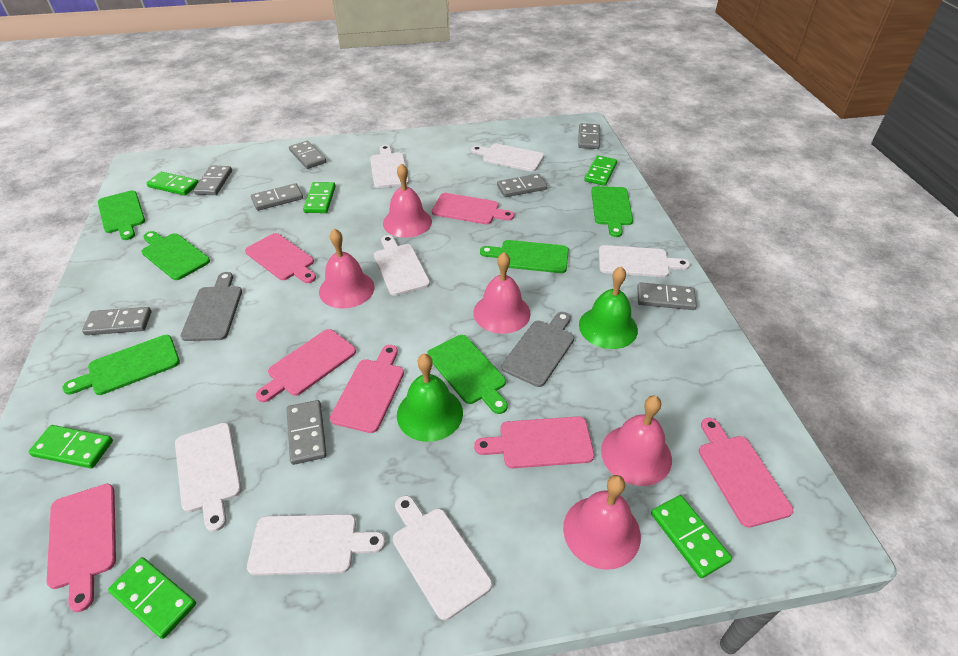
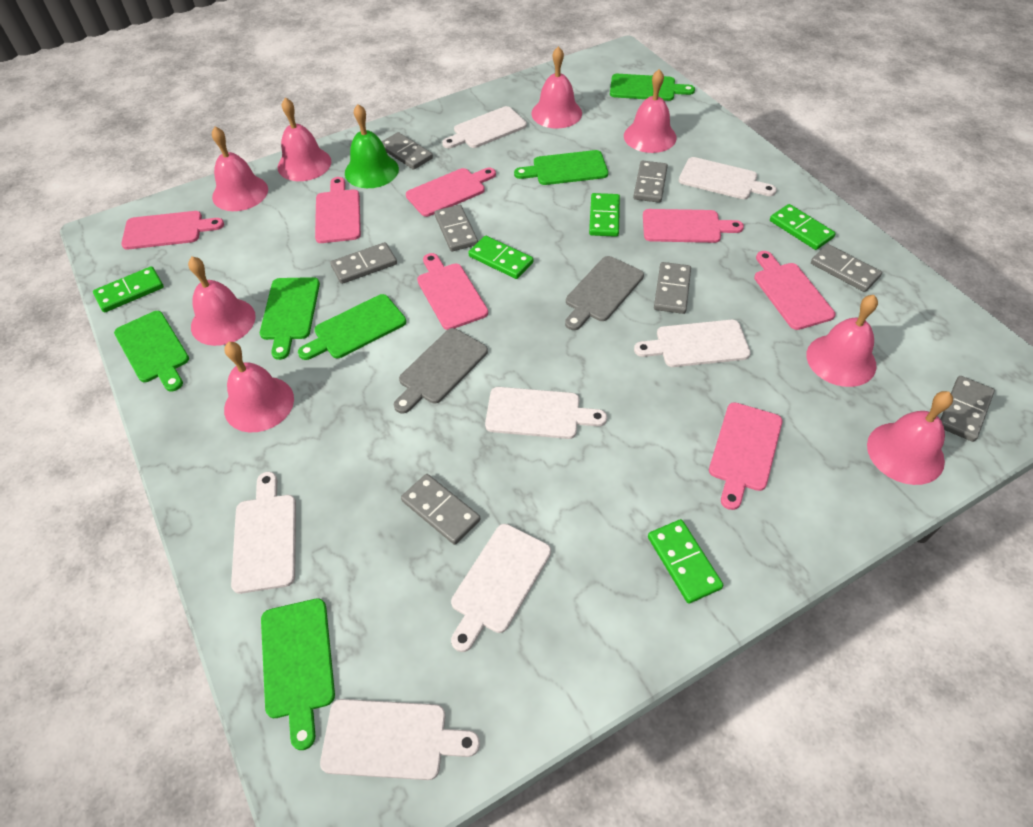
green bell: [397,354,463,442] [579,267,638,349] = 2 -> [345,104,399,188] = 1
green domino: [29,425,113,468] [108,557,196,639] [147,172,198,196] [303,182,336,213] [584,155,617,186] [651,495,732,578] = 6 -> [93,266,164,312] [468,236,533,279] [589,193,620,237] [648,519,723,604] [770,204,836,250] = 5
pink bell: [319,229,375,309] [383,163,432,238] [473,252,531,334] [563,475,641,570] [601,396,672,486] = 5 -> [188,257,256,346] [212,127,268,211] [224,342,294,432] [278,98,331,181] [531,46,582,129] [624,69,677,153] [806,295,878,387] [867,391,953,485] = 8

